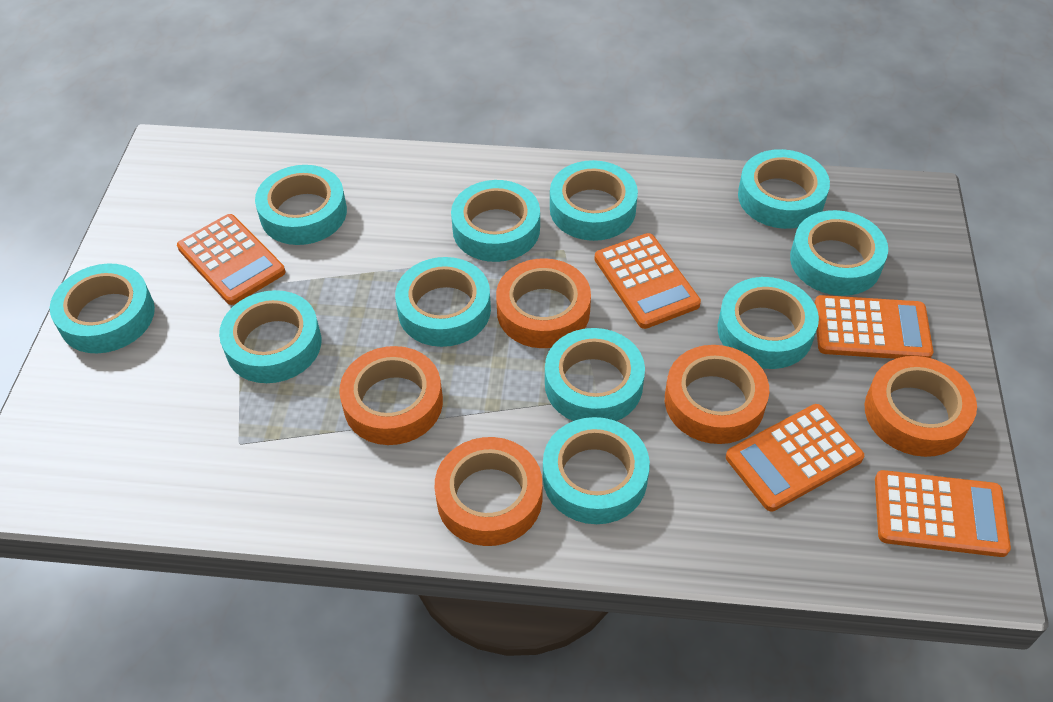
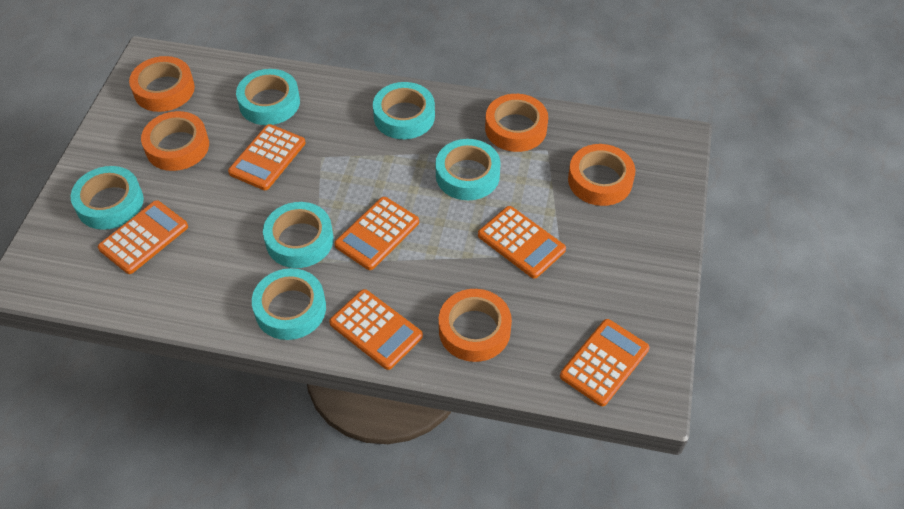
orange calculator: [177,214,285,305] [594,233,701,329] [726,404,864,512] [815,295,933,359] [875,470,1011,557] = 5 -> [98,200,188,274] [228,124,306,190] [329,289,423,370] [334,197,419,270] [478,206,566,279] [560,319,649,406] = 6
turquoise tape: [50,264,155,353] [219,290,322,383] [255,165,347,245] [395,257,491,347] [451,180,540,262] [543,417,650,524] [545,328,645,421] [550,160,638,241] [717,277,819,369] [738,149,830,229] [790,210,888,296] = 11 -> [71,166,144,230] [236,69,300,125] [252,268,326,340] [263,202,333,268] [373,82,435,139] [435,139,501,200] = 6

